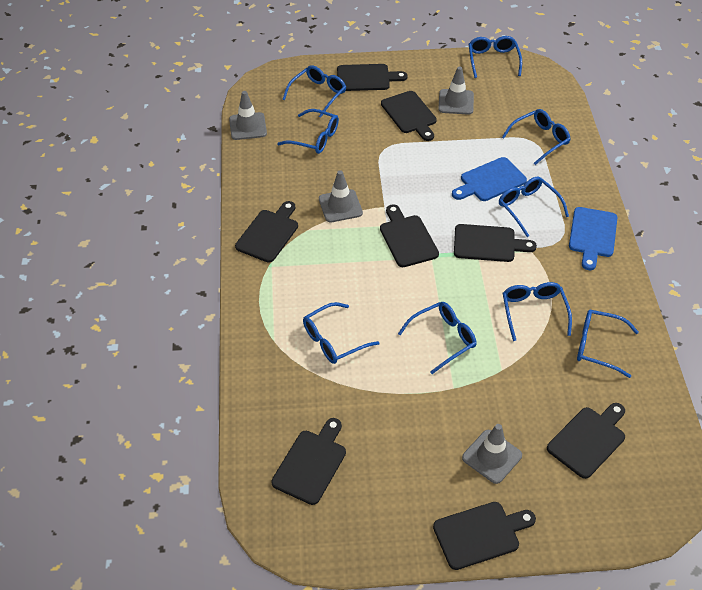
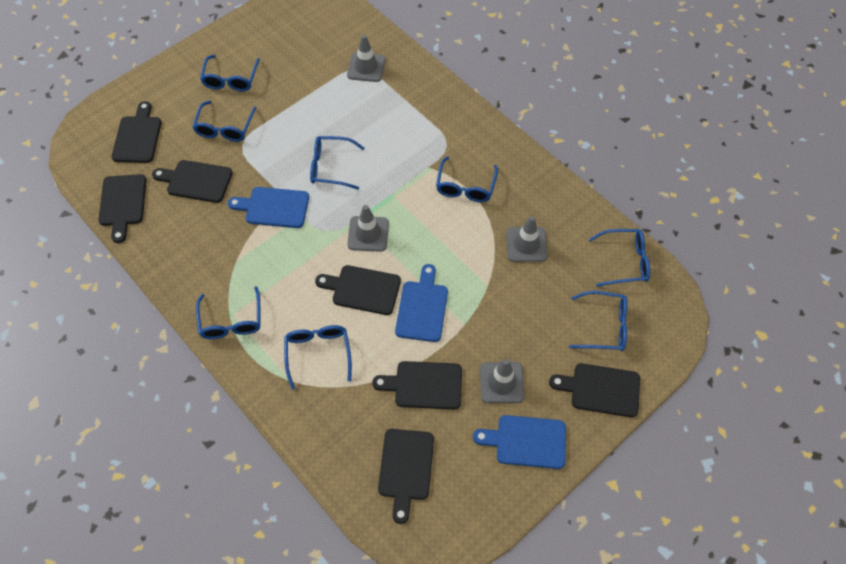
black cutting board: [235,201,298,263] [271,418,346,505] [337,64,408,91] [380,204,439,267] [381,91,437,141] [433,502,536,570] [454,224,537,262] [547,403,625,479] = 8 -> [98,174,146,243] [112,101,161,163] [152,160,233,203] [315,265,401,315] [372,361,462,409] [378,429,434,524] [549,363,640,417] = 7
blue cutting board: [452,157,527,201] [569,207,618,270] = 2 -> [228,187,309,228] [395,264,448,342] [473,415,566,469] = 3
blue glasses: [277,109,339,154] [282,65,346,118] [303,302,380,364] [398,302,477,374] [469,36,522,78] [499,177,569,237] [502,109,571,165] [503,282,572,341] [577,310,639,378] = 9 -> [193,101,257,142] [196,286,261,339] [200,55,260,91] [284,325,352,390] [310,136,365,190] [436,156,498,202] [569,291,627,351] [589,229,650,287] = 8

